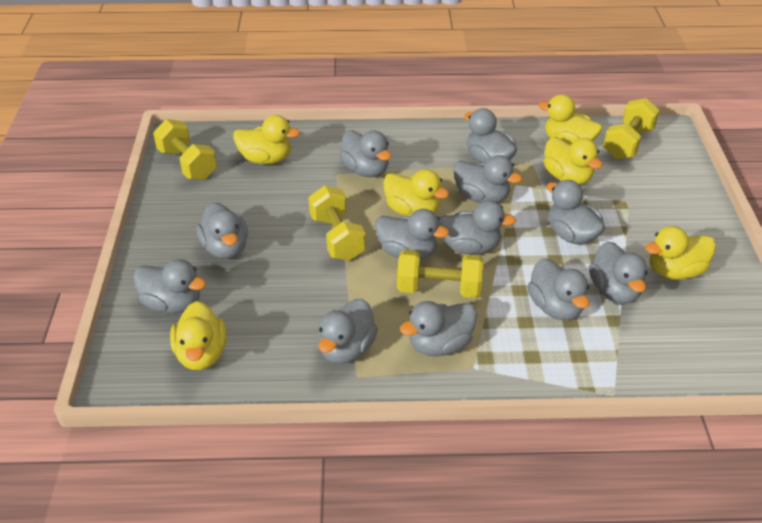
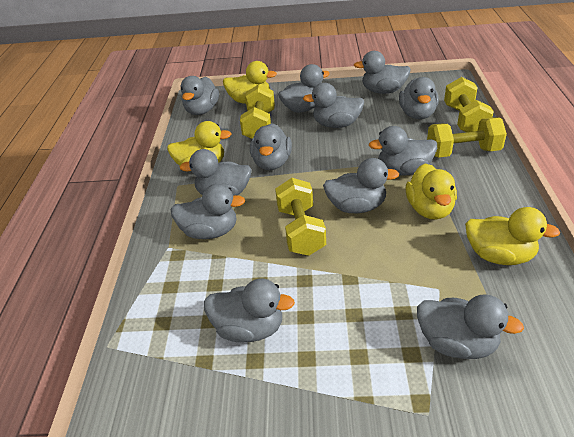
yellow duck: [170,301,227,370] [233,115,300,164] [383,169,449,216] [538,94,602,144] [544,137,603,185] [645,226,716,280] = 6 -> [167,121,232,166] [223,61,277,104] [406,163,457,220] [465,207,560,265] = 4

